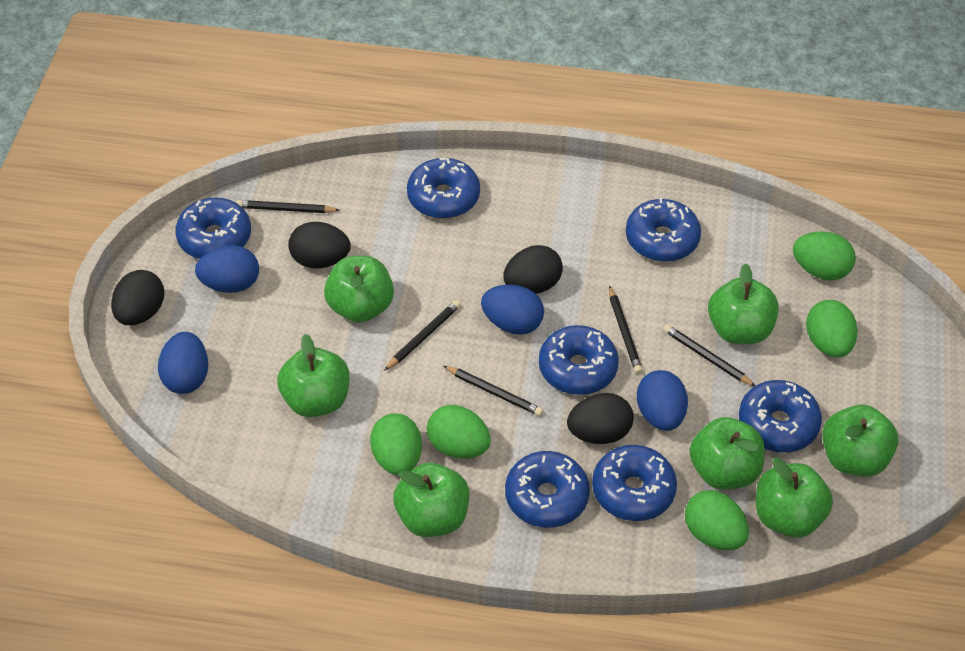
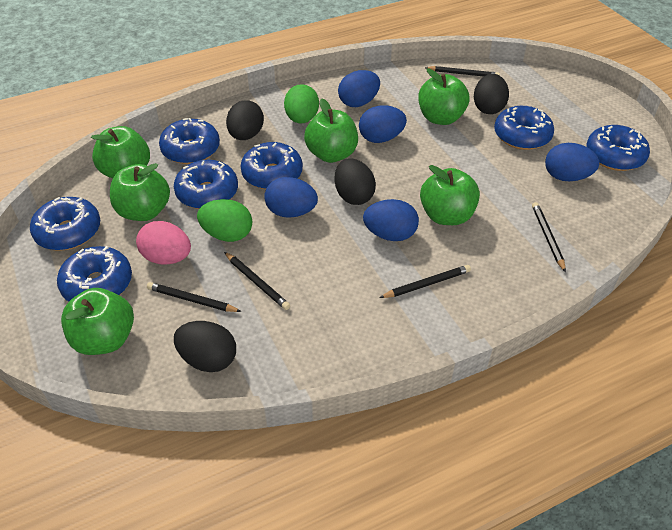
blue egg: [158,332,208,394] [195,245,259,293] [481,285,544,335] [637,370,688,431] = 4 -> [264,177,318,218] [338,70,380,107] [359,105,407,143] [363,199,419,241] [545,143,599,181] = 5
green apple: [277,334,350,417] [324,256,394,323] [393,463,469,537] [690,417,764,490] [708,263,779,344] [756,457,833,538] [822,405,898,477] = 7 -> [61,288,134,355] [91,126,150,178] [110,163,170,221] [304,98,358,163] [418,68,470,125] [420,165,480,225] = 6
green egg: [370,413,422,475] [427,405,491,459] [685,490,749,550] [793,232,856,280] [806,300,858,358] = 5 -> [197,199,252,242] [284,84,319,123] = 2
pink egg: none = 0 -> [136,221,191,265] = 1

